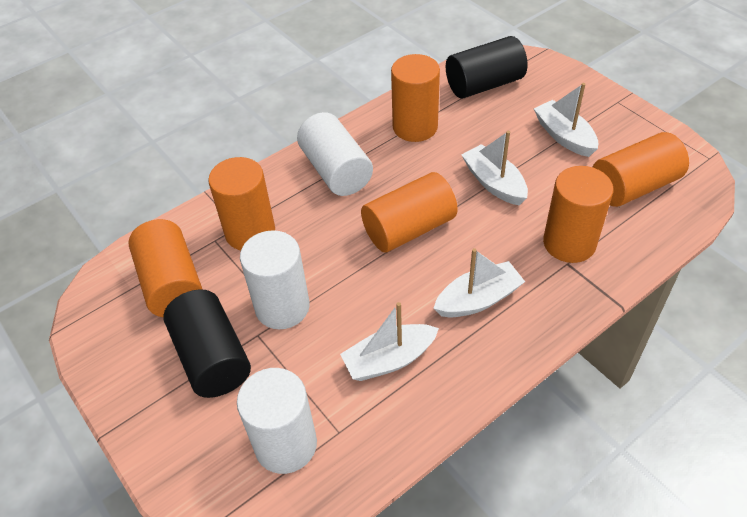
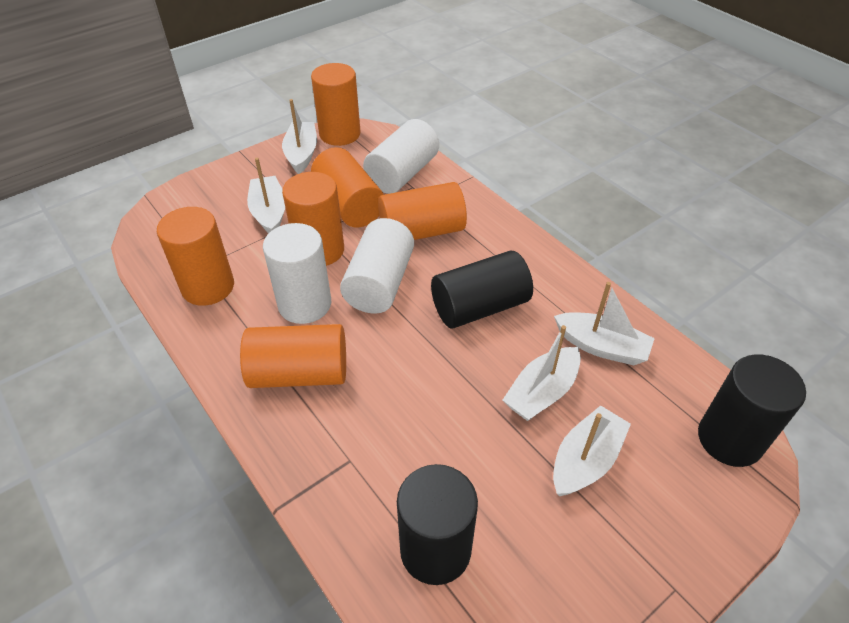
black cylinder: [163,289,251,398] [446,36,527,99] = 2 -> [397,464,478,585] [431,251,533,329] [698,354,806,467] = 3
white boat: [340,302,439,381] [433,248,525,318] [461,131,528,205] [534,83,598,157] = 4 -> [247,158,285,234] [282,99,317,174] [503,325,581,421] [553,405,631,496] [554,282,655,365] = 5

